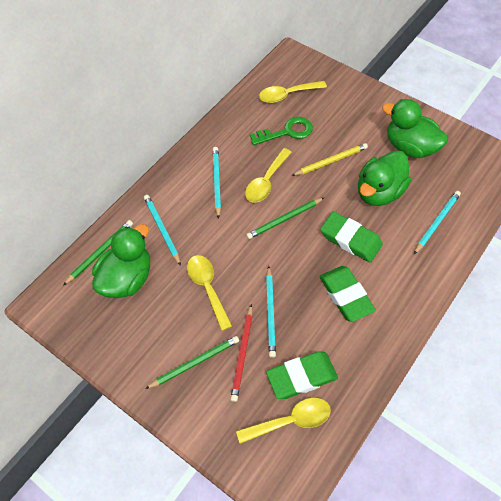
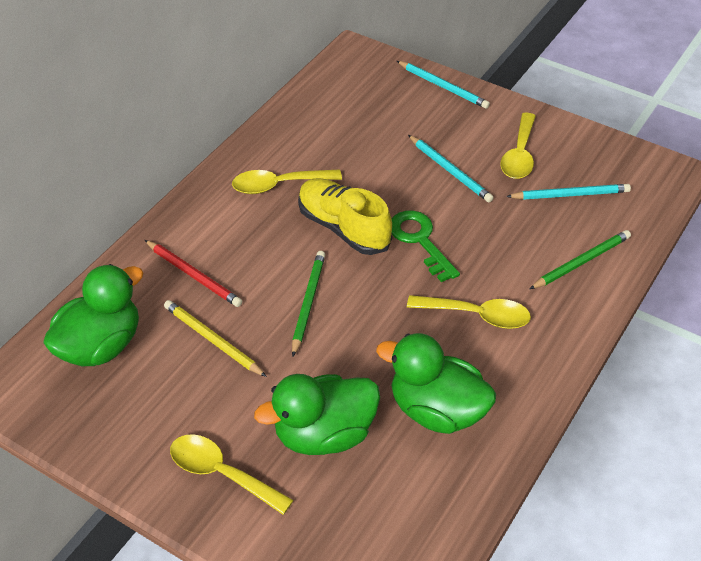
green eraser: [266,351,338,399] [319,266,376,322] [320,212,383,263] = 3 -> none = 0
green pencil: [63,220,133,285] [145,336,239,389] [246,197,325,239] = 3 -> [292,251,325,356] [530,230,631,289] = 2
turquoise pencil: [144,195,181,266] [213,147,221,219] [266,266,276,358] [414,191,461,254] = 4 -> [397,61,490,109] [408,135,494,202] [506,184,631,200] = 3
yellow shoe: none = 0 -> [298,178,392,255] = 1

